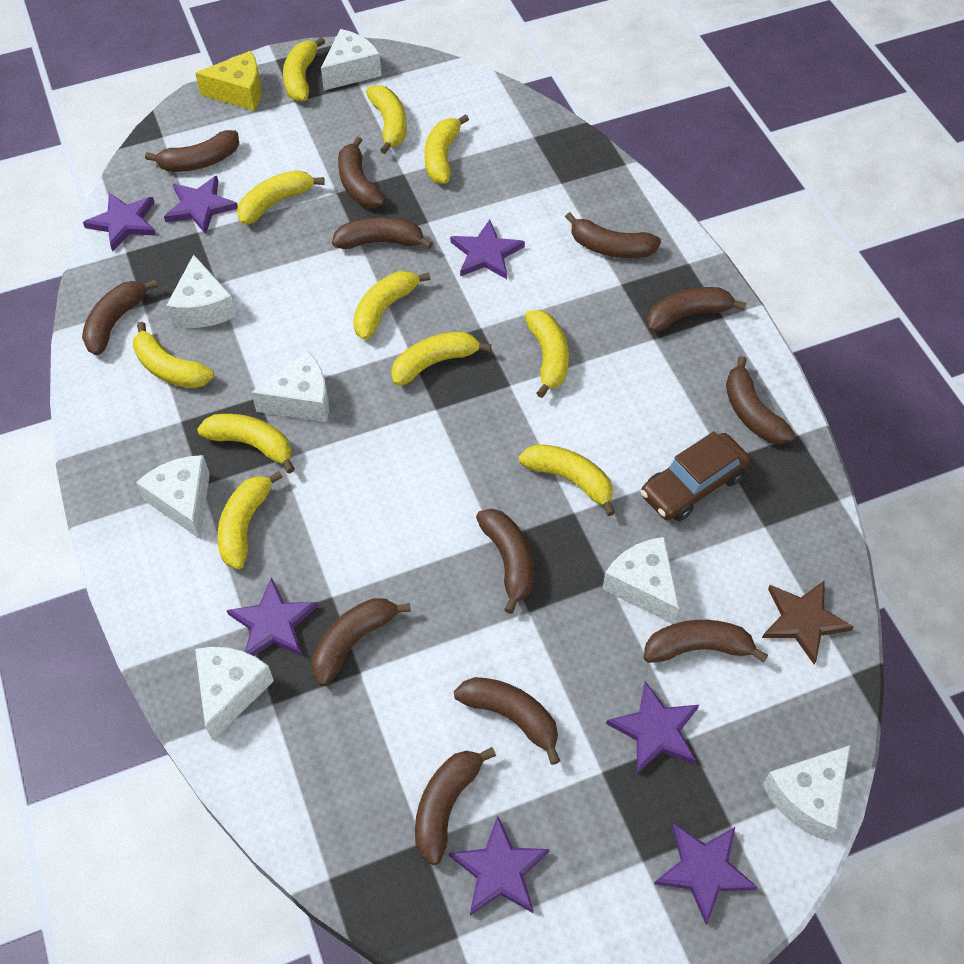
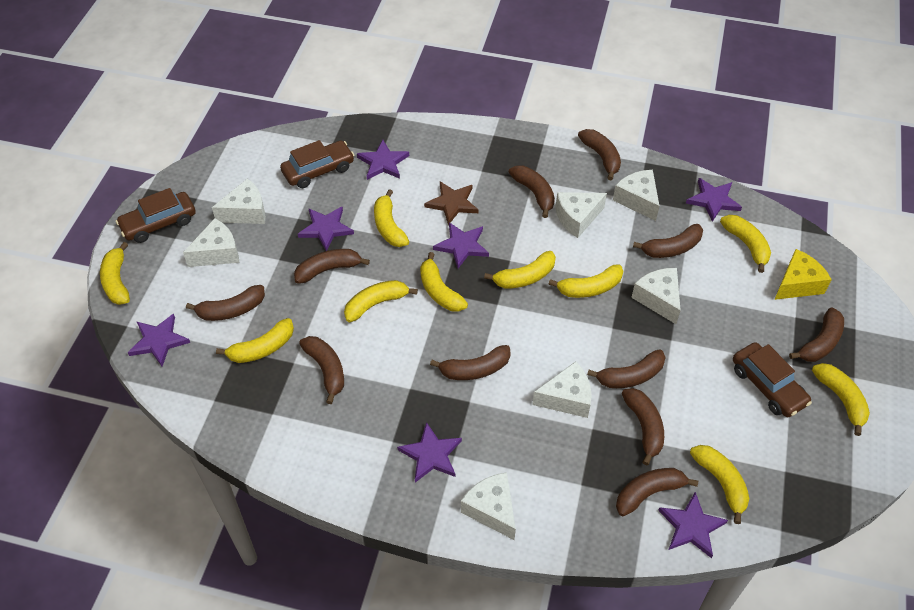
brown banana: [82,280,158,355] [145,130,239,172] [311,598,411,686] [332,217,433,249] [338,136,385,208] [415,747,496,865] [454,677,560,765] [476,509,534,614] [565,212,661,258] [644,620,768,663] [646,287,746,332] [726,356,795,445] = 12 -> [186,285,265,321] [294,249,370,284] [299,336,344,404] [430,345,511,380] [509,165,555,218] [578,129,621,180] [587,349,666,388] [616,468,698,516] [622,388,664,466] [633,224,703,258] [789,307,844,362] = 11
brown car: [641,431,751,521] = 1 -> [116,188,196,243] [280,140,354,188] [733,342,812,417] = 3
yellow banana: [133,322,214,388] [197,414,295,474] [218,471,283,569] [237,170,325,225] [283,37,325,102] [353,271,430,340] [366,85,407,154] [391,331,491,386] [424,114,469,184] [518,444,615,516] [525,310,569,398] = 11 -> [100,242,130,305] [216,318,294,363] [344,280,418,322] [374,189,409,247] [420,252,468,312] [484,251,556,289] [549,264,623,298] [690,445,750,524] [720,215,771,273] [812,363,870,436] = 10

